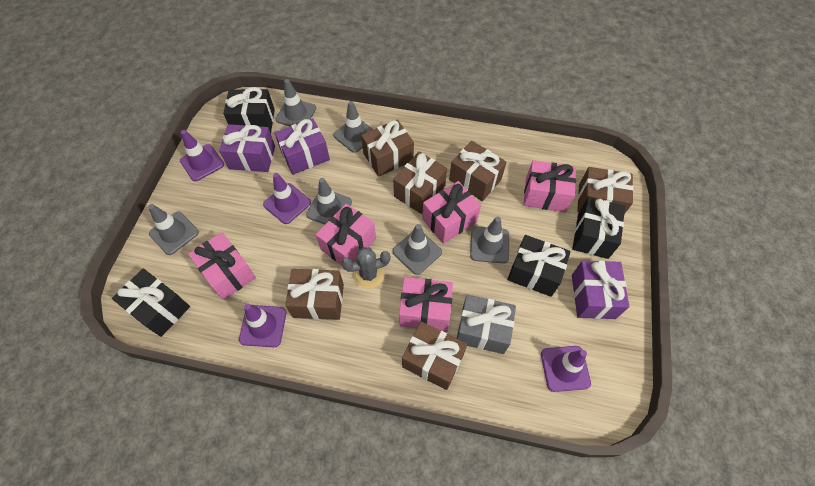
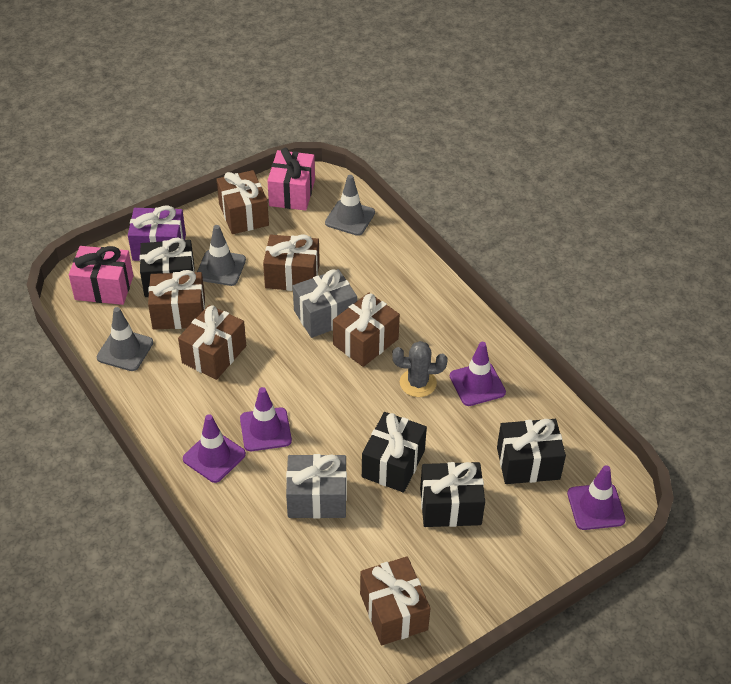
grey gift: [457,294,516,354] = 1 -> [286,454,347,519] [293,269,357,338] = 2
grey traffic cone: [148,204,199,255] [275,79,316,126] [306,178,352,224] [333,101,374,153] [392,224,442,275] [470,217,509,264] = 6 -> [96,307,153,371] [197,225,246,286] [325,175,375,236] = 3
pink gift: [188,232,256,300] [316,204,376,265] [399,277,453,332] [422,181,481,244] [523,160,576,212] = 5 -> [69,246,133,305] [267,148,315,211] = 2
purple gift: [219,124,275,172] [274,118,330,175] [572,260,630,319] = 3 -> [128,206,186,261] = 1

